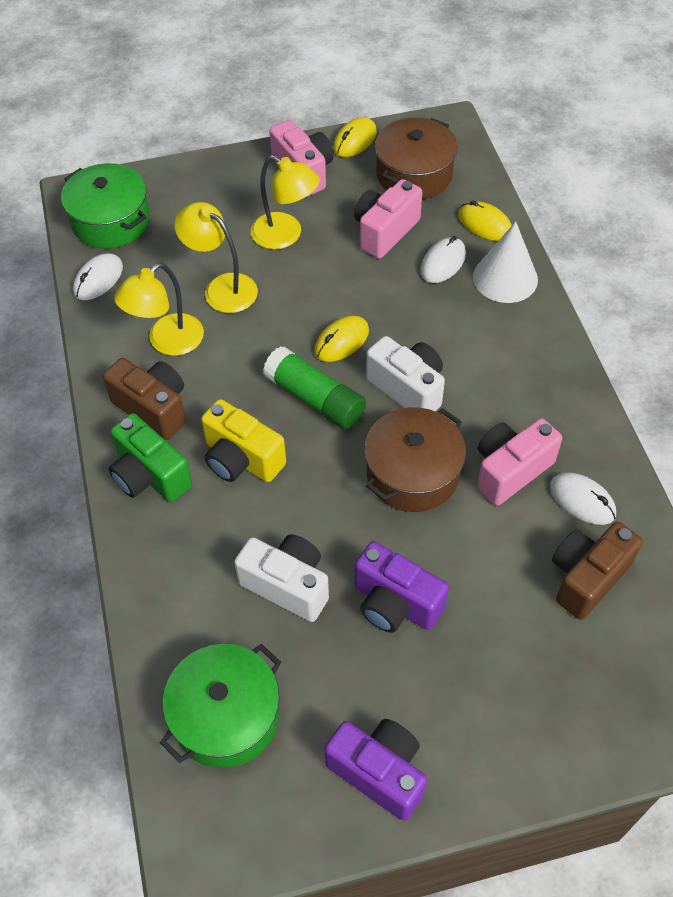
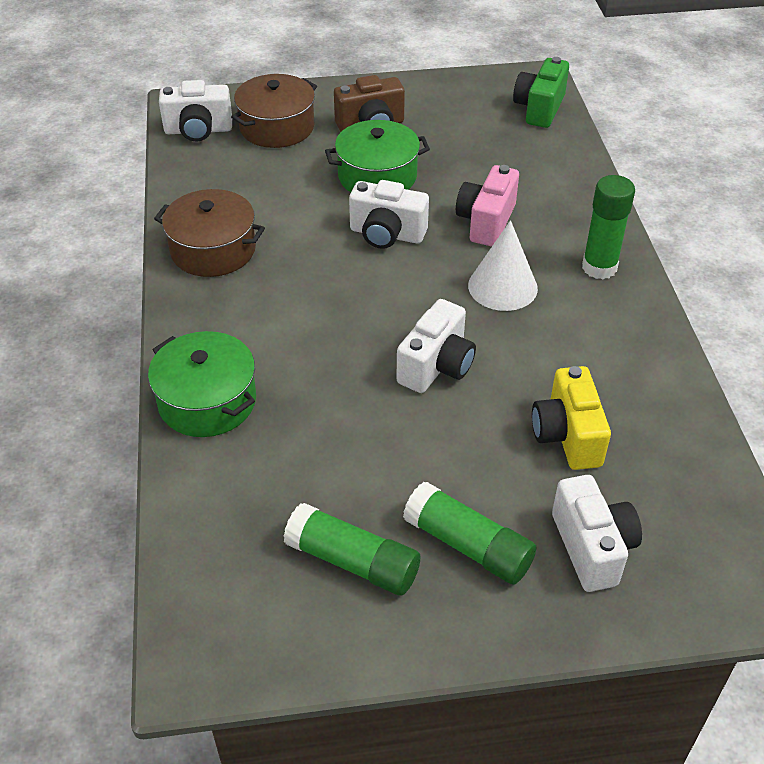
brown camera: [103,358,186,440] [552,522,643,620] = 2 -> [334,75,405,132] = 1
green glue stick: [263,346,366,430] = 1 -> [283,503,420,596] [403,482,536,585] [582,175,635,279] = 3
pink camera: [270,120,333,197] [354,179,422,259] [477,418,562,506] = 3 -> [456,165,519,247] = 1
purple camera: [324,719,427,821] [355,541,449,633] = 2 -> none = 0
white camera: [234,534,329,622] [366,336,445,411] = 2 -> [159,80,232,141] [349,180,429,249] [396,299,476,393] [552,475,642,592] = 4
white mouse: [73,253,123,300] [420,236,466,283] [550,472,616,525] = 3 -> none = 0
yellow lamp: [114,263,204,356] [174,202,258,313] [251,155,320,249] = 3 -> none = 0
yellow mouse: [314,316,369,362] [333,117,377,157] [458,201,512,241] = 3 -> none = 0

